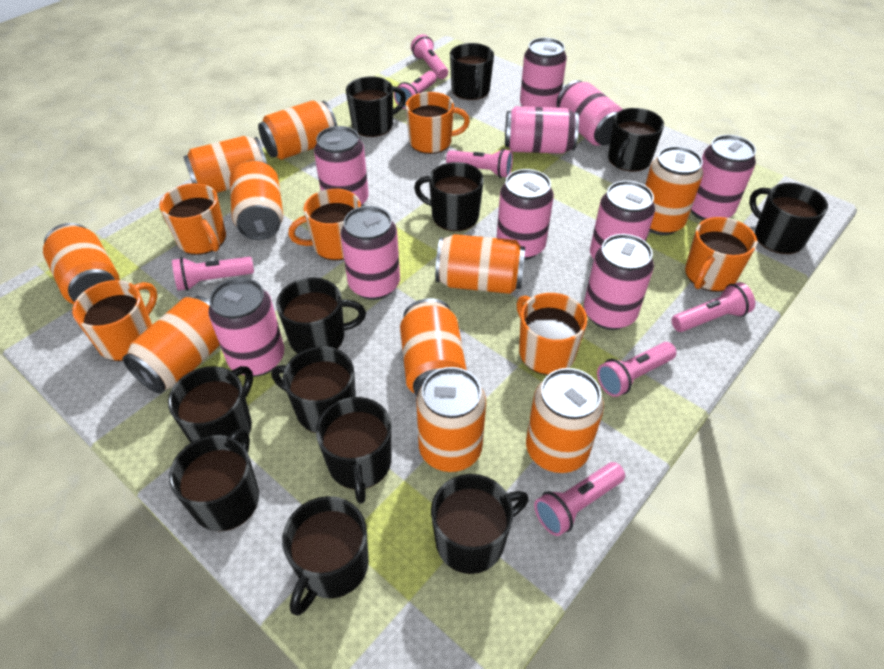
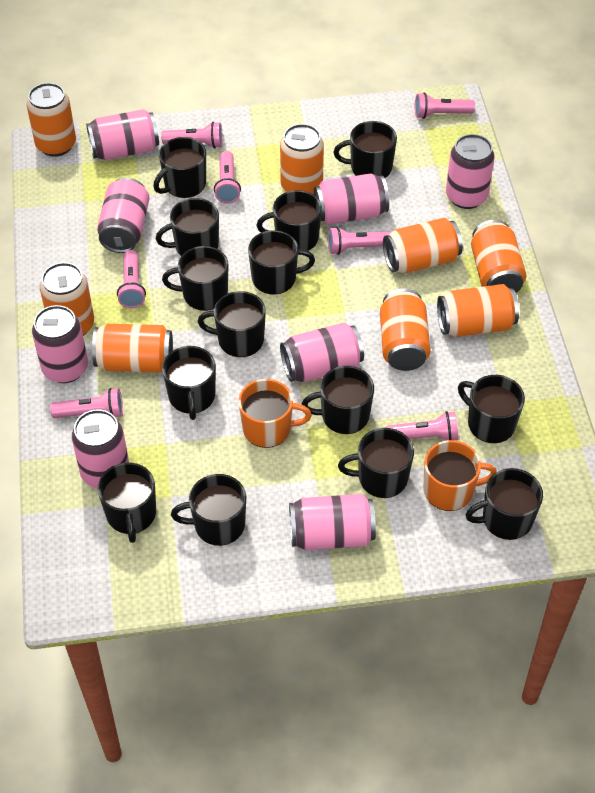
black mug: [168,366,253,443] [169,429,259,531] [272,346,356,433] [276,277,366,354] [282,496,369,616] [316,397,392,504] [346,76,406,137] [414,162,484,231] [431,474,528,574] [450,43,494,100] [608,108,664,172] [749,183,828,254] = 12 -> [98,463,156,543] [153,137,206,198] [156,198,219,256] [162,246,229,311] [162,346,216,420] [171,474,246,546] [198,291,266,357] [248,230,315,294] [257,190,322,251] [301,366,374,434] [334,121,397,178] [338,428,414,498] [458,375,525,443] [466,468,543,540] = 14
orange can: [43,223,120,304] [123,296,220,394] [183,136,267,193] [230,160,283,240] [258,101,337,160] [400,298,467,396] [416,367,486,472] [435,234,525,294] [526,368,604,473] [645,146,703,235] = 10 -> [27,83,76,157] [40,262,94,336] [92,324,173,372] [280,124,324,195] [380,289,431,371] [383,218,463,273] [437,284,519,337] [471,220,526,293] = 8
orange mug: [72,280,157,361] [159,183,226,255] [288,189,361,261] [405,92,470,154] [516,293,587,375] [685,217,757,292] = 6 -> [238,379,312,448] [424,440,497,511] = 2
pink can: [208,278,284,377] [314,126,369,207] [340,206,400,300] [496,169,554,260] [505,106,579,154] [520,38,567,108] [557,80,623,146] [584,234,654,330] [590,181,655,259] [691,135,756,221] = 10 -> [32,305,88,383] [72,409,129,488] [86,109,159,160] [97,177,150,253] [280,322,364,382] [289,494,376,550] [314,173,389,225] [446,134,495,209] = 8

